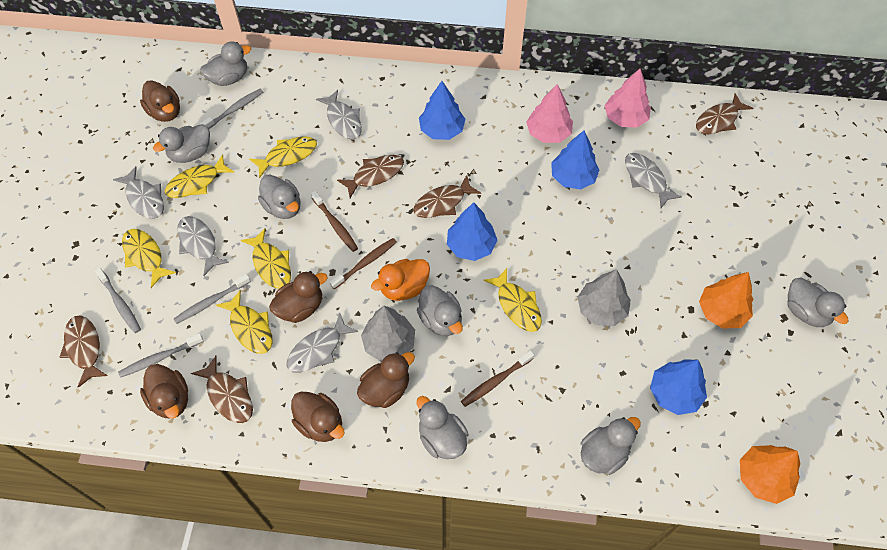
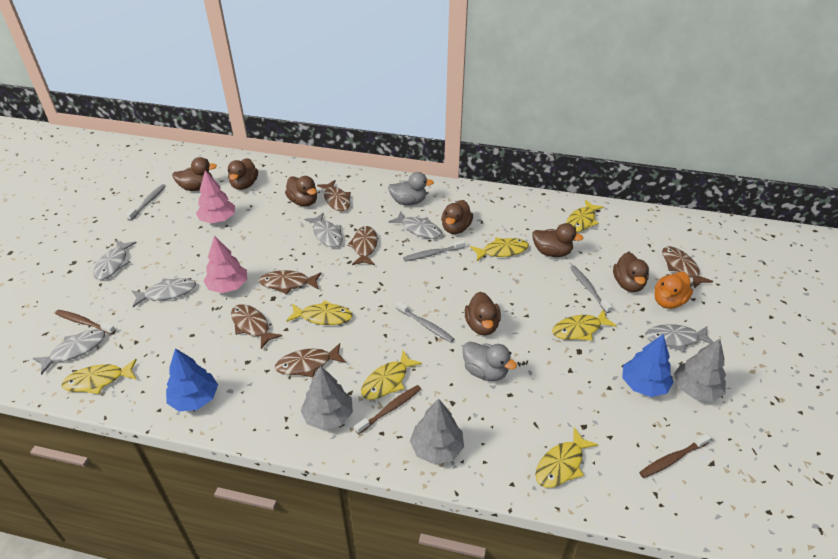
blue tree: [419,81,466,140] [447,202,498,261] [551,131,600,190] [650,359,707,415] = 4 -> [166,348,218,412] [622,334,673,397] = 2
brown duck: [140,80,180,122] [140,364,188,419] [269,271,328,323] [291,392,345,442] [357,352,415,408] = 5 -> [172,157,217,191] [228,158,258,190] [285,176,317,206] [441,200,473,234] [465,292,501,335] [532,223,583,257] [613,252,649,292] = 7
brown fish: [60,315,108,388] [191,356,253,423] [337,155,404,198] [413,175,481,218] [696,93,753,134] = 5 -> [231,304,282,349] [259,270,322,294] [275,343,346,377] [317,180,351,212] [347,226,377,265] [662,246,714,289] = 6
grey duck: [153,124,210,163] [200,42,251,86] [258,174,300,219] [417,285,463,336] [417,396,468,459] [581,417,641,475] [787,277,849,327] = 7 -> [388,172,434,205] [463,342,517,381] = 2
grey fish: [113,166,164,219] [177,216,229,276] [286,312,358,373] [316,90,362,140] [625,153,682,208] = 5 -> [33,329,105,375] [93,240,137,280] [132,278,196,307] [304,213,342,248] [388,211,442,239] [645,324,713,352] = 6
grey tree: [361,306,415,362] [577,269,631,326] = 2 -> [300,366,353,430] [410,399,464,465] [674,339,726,402] = 3
orange tree: [699,272,753,329] [740,445,800,504] = 2 -> none = 0
yellow fish: [122,229,176,288] [165,154,235,198] [216,290,273,354] [240,228,291,289] [249,136,317,178] [483,268,542,332] = 6 -> [61,359,137,394] [286,300,353,325] [361,350,422,400] [470,237,529,261] [535,427,598,488] [552,309,617,341] [566,200,604,232] = 7

